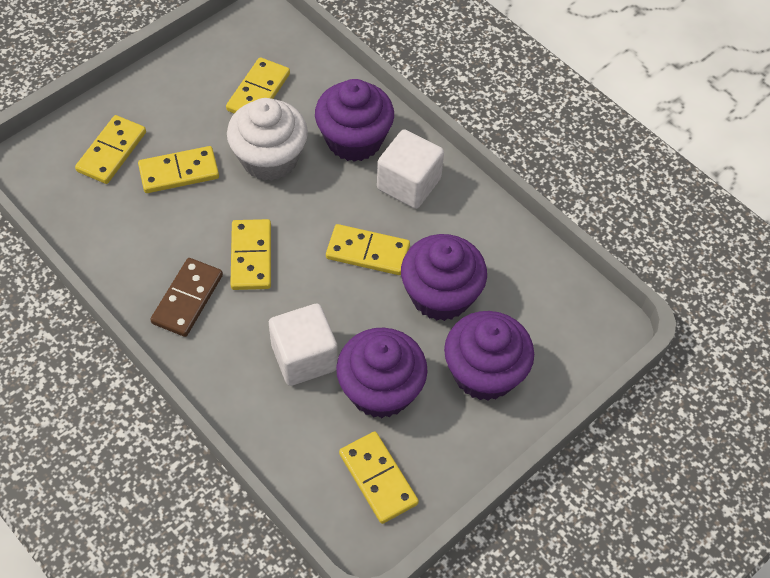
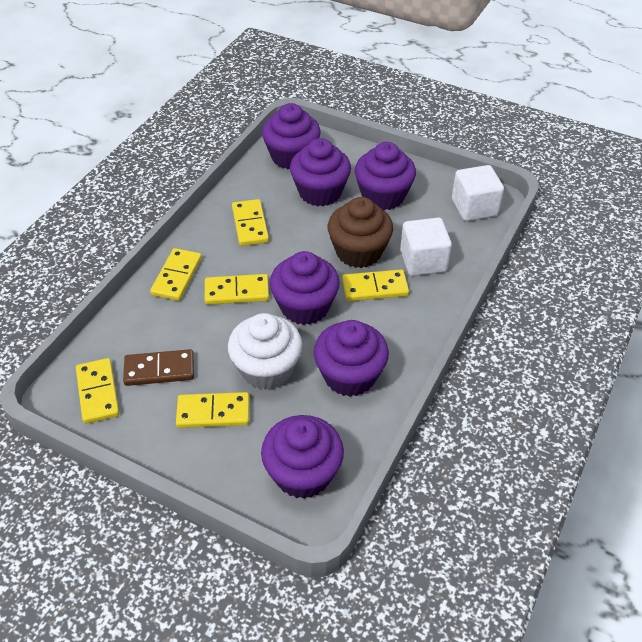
brown cupcake: none = 0 -> [328,197,393,268] = 1
purple cupcake: [315,79,394,162] [336,328,428,418] [401,234,487,321] [444,311,534,401] = 4 -> [261,415,344,499] [262,103,321,169] [270,251,340,325] [290,138,351,206] [314,320,389,397] [355,142,416,210] = 6

